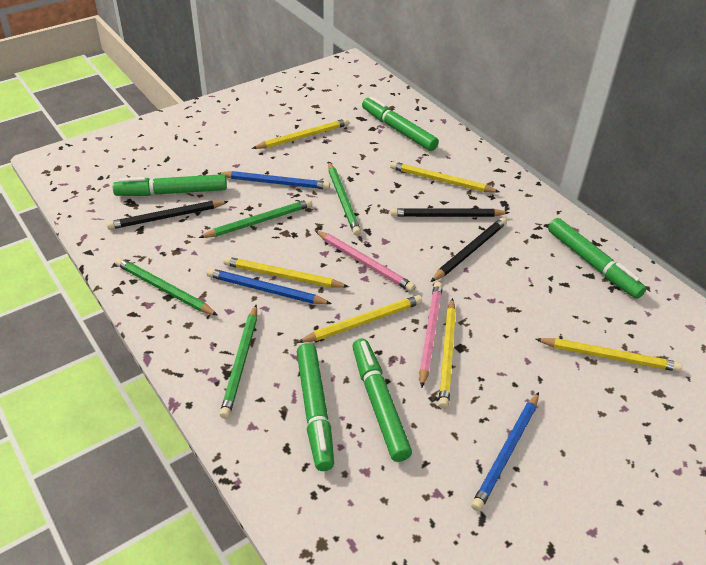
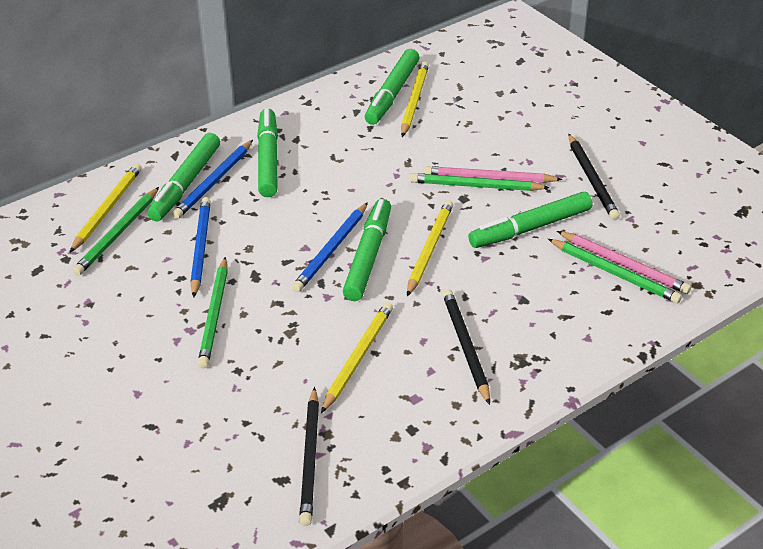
yellow pencil: [223,257,349,288] [252,118,349,149] [297,295,422,343] [390,161,500,193] [438,298,456,409] [535,338,682,372] = 6 -> [70,163,142,252] [321,302,393,413] [401,61,429,137] [407,200,453,296] = 4

